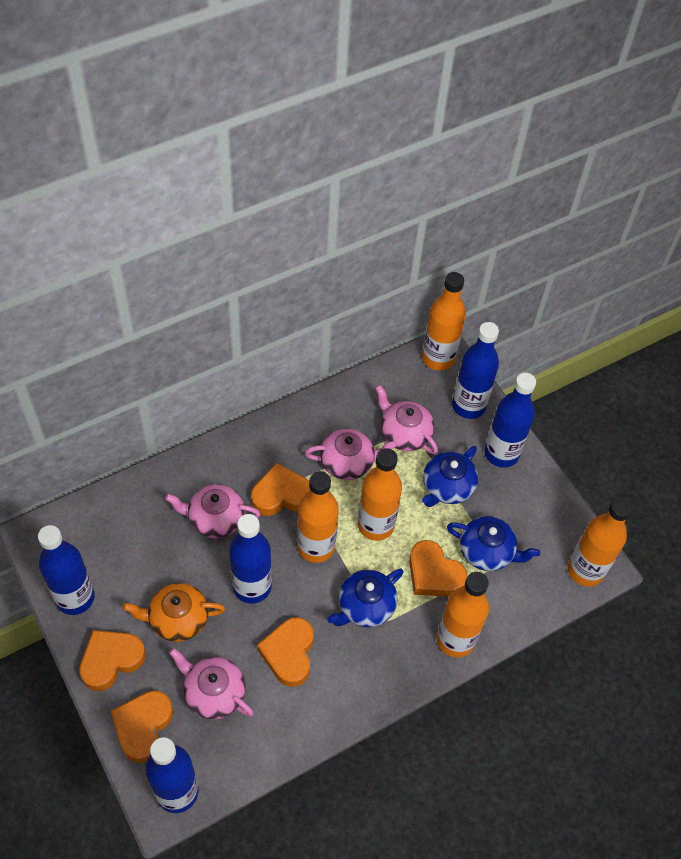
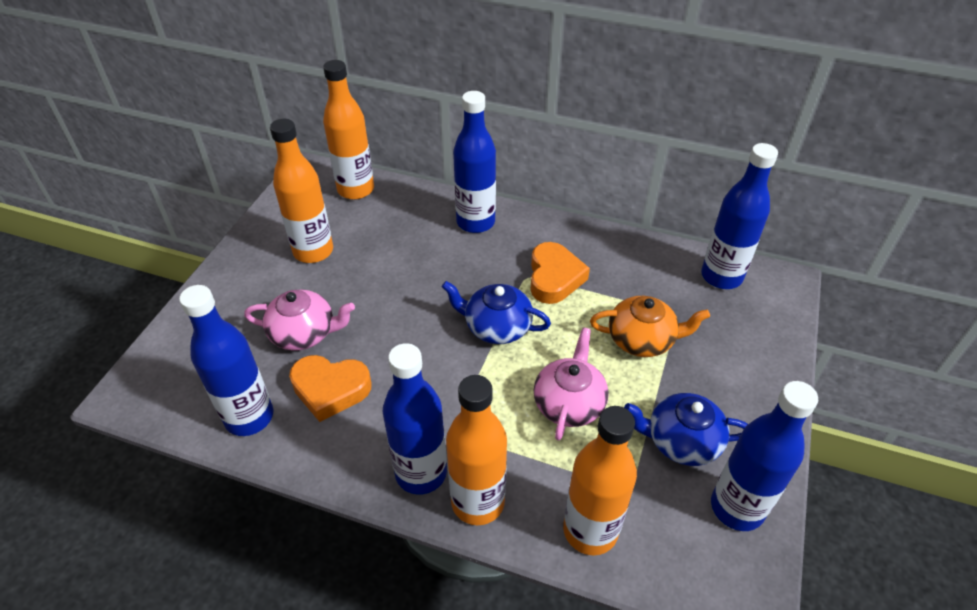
blue teapot: [327,568,404,627] [422,446,478,507] [447,516,540,571] = 3 -> [442,281,551,344] [624,393,748,466] = 2
orange bottle: [297,471,339,563] [358,448,402,541] [422,272,466,371] [436,572,489,657] [568,497,633,587] = 5 -> [270,119,333,263] [323,60,374,200] [446,375,507,525] [563,406,637,555] = 4
orange heart: [79,630,146,691] [111,691,173,763] [251,463,310,516] [257,617,314,687] [409,540,468,597] = 5 -> [289,355,372,422] [530,242,590,304] = 2
pink teapot: [165,484,260,538] [169,648,254,719] [305,429,397,480] [375,385,438,454] = 4 -> [244,290,355,351] [534,327,609,440] = 2

